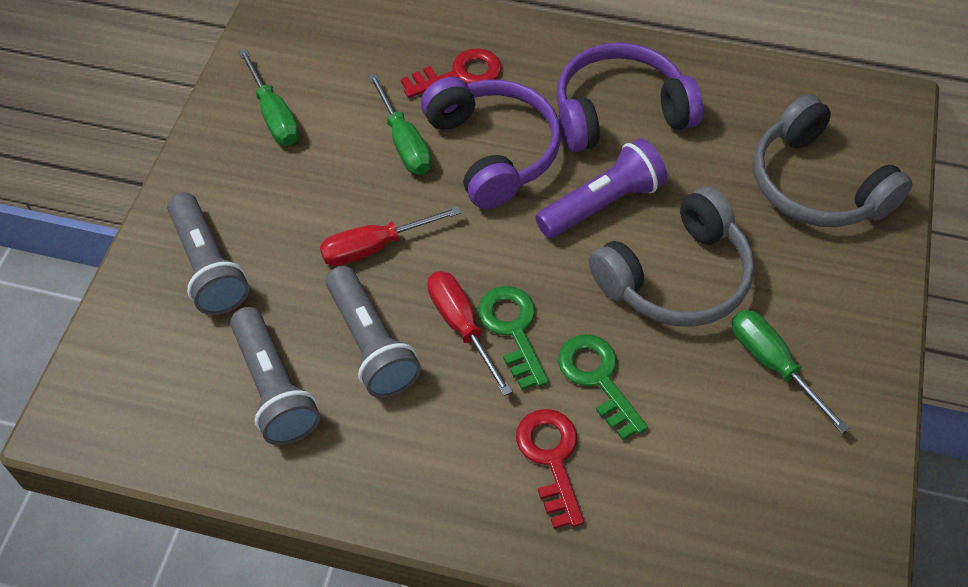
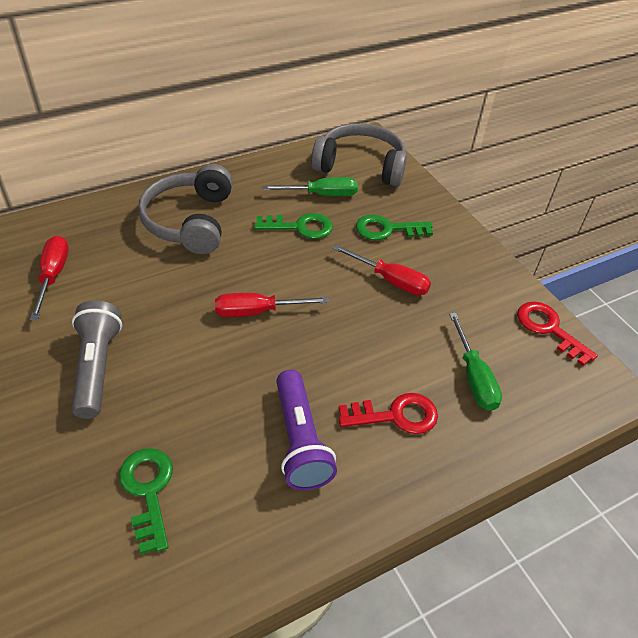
green key: [478,286,549,390] [558,334,648,440] = 2 -> [119,448,173,554] [254,213,333,239] [356,215,433,240] = 3
green screwdriver: [238,49,299,146] [368,73,431,175] [732,310,849,433] = 3 -> [263,177,358,196] [449,313,502,411] = 2
grey flashlight: [167,192,249,315] [230,307,320,445] [326,266,421,398] = 3 -> [71,300,122,419] = 1
purple headphones: [421,77,561,209] [556,42,703,152] = 2 -> none = 0
red screwdriver: [320,206,461,266] [427,271,513,396] = 2 -> [30,235,69,320] [215,293,329,317] [333,245,431,295] = 3

